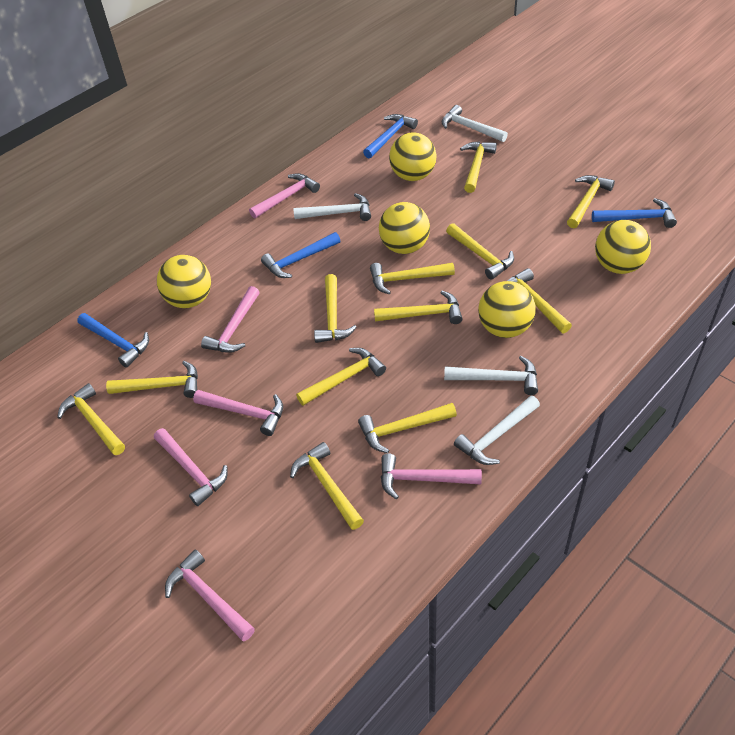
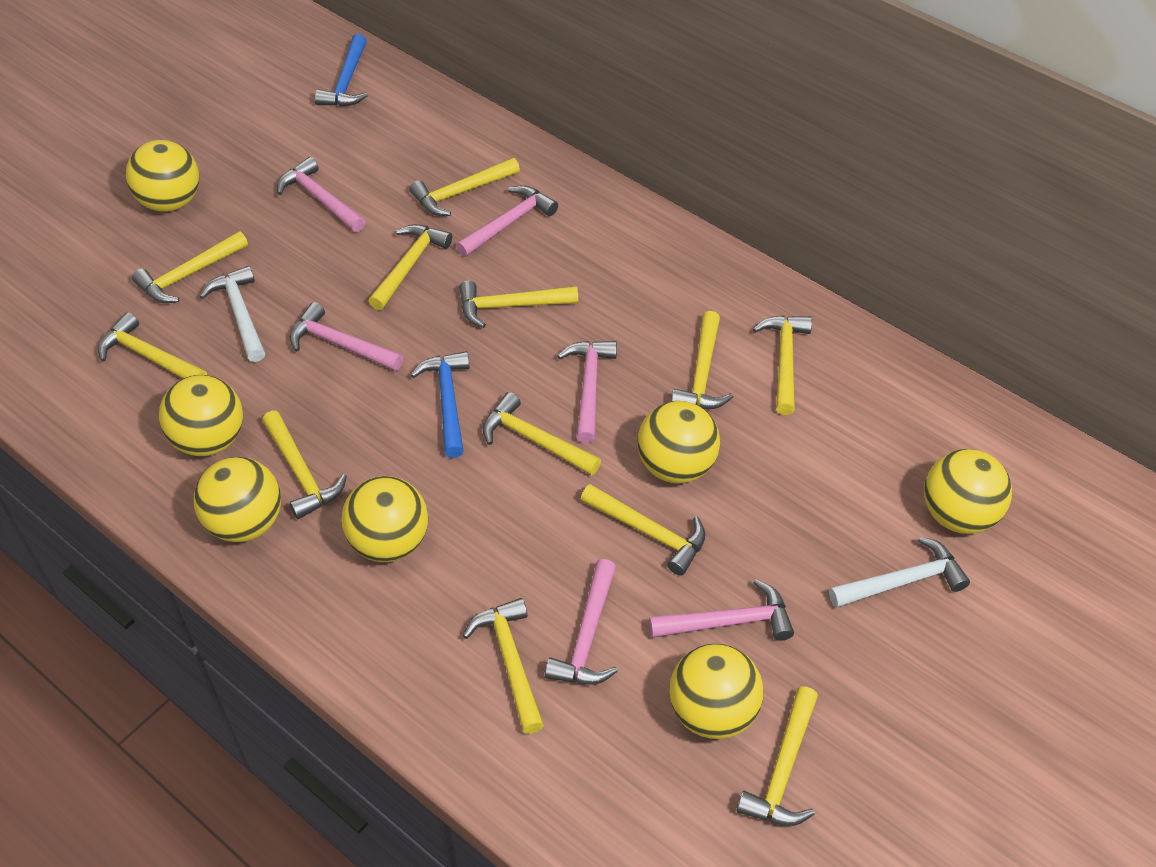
blue hammer: [77,313,149,368] [261,232,340,278] [363,114,418,158] [592,198,677,228] = 4 -> [315,34,368,107] [411,351,470,458] = 2
white hammer: [293,193,371,221] [442,105,508,142] [444,356,538,395] [454,396,540,465] = 4 -> [200,266,265,362] [829,536,970,608] = 2
yellow ball: [157,255,211,308] [379,202,430,254] [389,132,436,181] [478,281,536,338] [595,220,651,274] = 5 -> [126,140,199,212] [159,375,243,456] [194,457,281,542] [341,476,428,562] [637,401,720,484] [669,644,764,739] [924,449,1012,534] = 7

